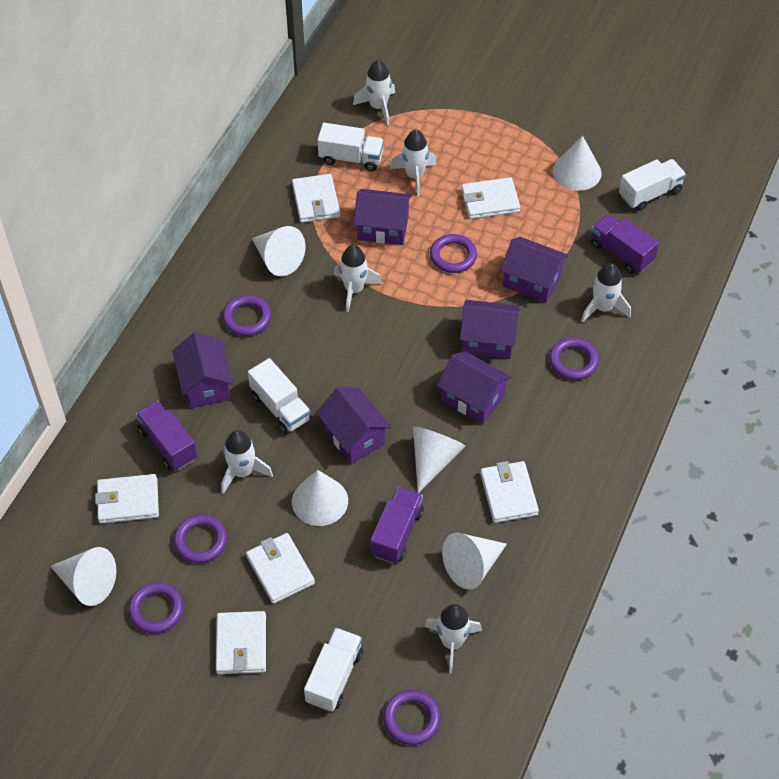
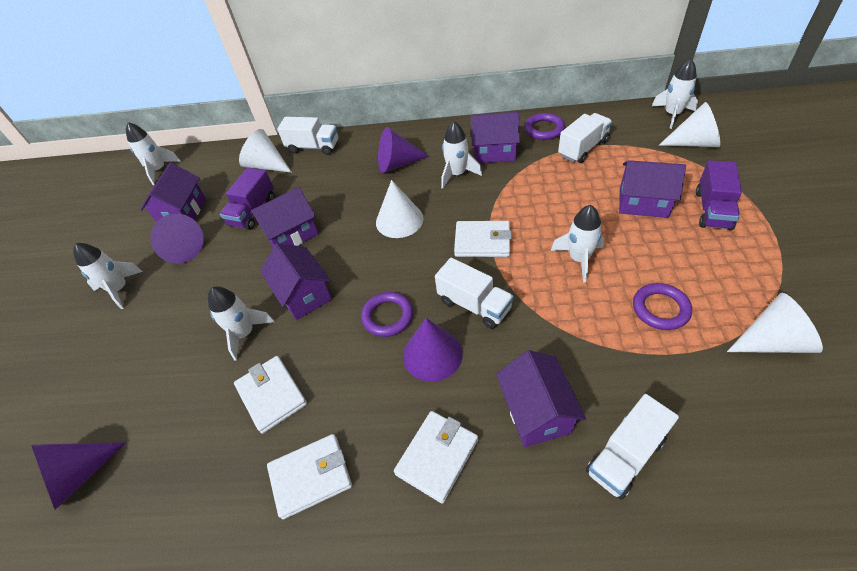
purple cone: none = 0 -> [31,442,126,510] [150,214,204,264] [378,127,429,173] [403,318,463,382] = 4
purple ring: [128,582,183,634] [174,515,227,563] [223,295,271,336] [383,690,441,745] [430,234,477,273] [549,338,599,380] = 6 -> [361,292,413,337] [524,113,565,140] [633,283,692,330] = 3
purple truck: [136,401,197,471] [370,487,424,564] [591,214,659,274] = 3 -> [220,168,274,230] [696,160,742,230] = 2
white cone: [50,547,116,606] [252,226,305,276] [292,470,348,526] [413,426,466,493] [442,533,507,590] [553,136,602,191] = 6 -> [239,129,292,173] [376,180,424,238] [659,102,721,147] [727,293,823,353] = 4
white wallet: [95,474,159,524] [216,611,266,674] [246,533,315,604] [292,174,340,223] [461,177,520,219] [480,461,539,523] = 6 -> [234,356,307,434] [267,434,352,519] [394,411,478,504] [454,221,512,257] = 4

